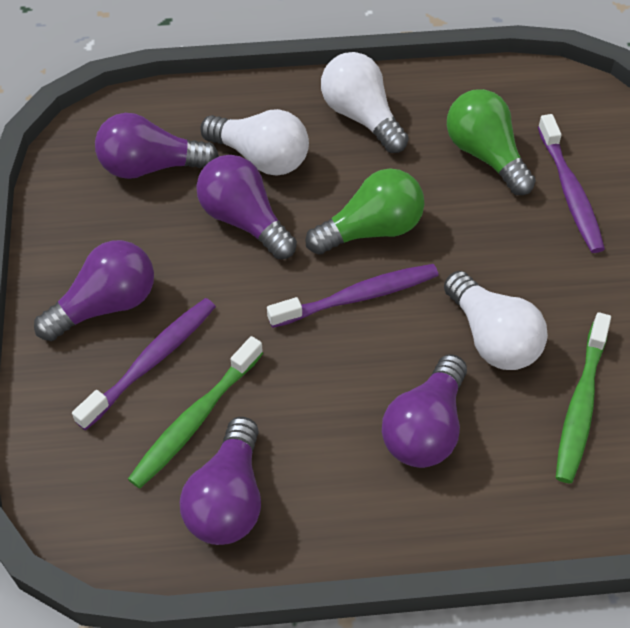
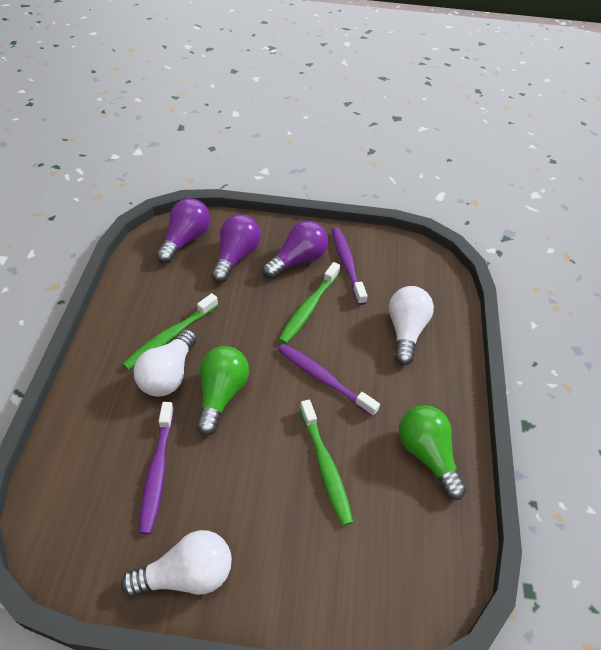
green toothbrush: [128,336,263,489] [556,312,611,483] = 2 -> [123,293,218,370] [279,262,340,344] [300,400,353,526] = 3
purple light bulb: [34,240,154,341] [95,113,219,179] [180,417,261,545] [196,155,297,259] [382,354,467,468] = 5 -> [156,198,210,263] [211,215,261,283] [262,221,328,279] = 3

